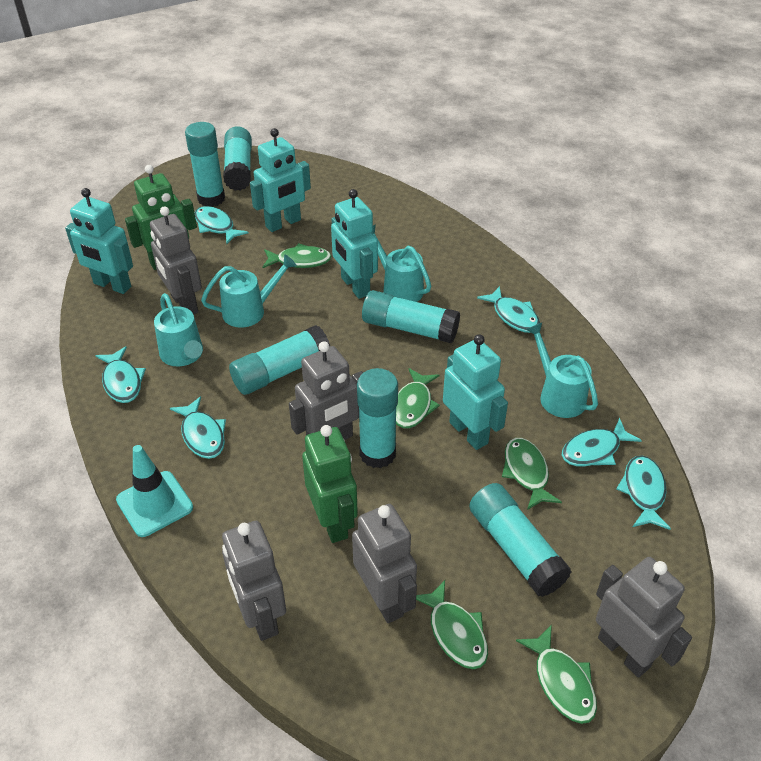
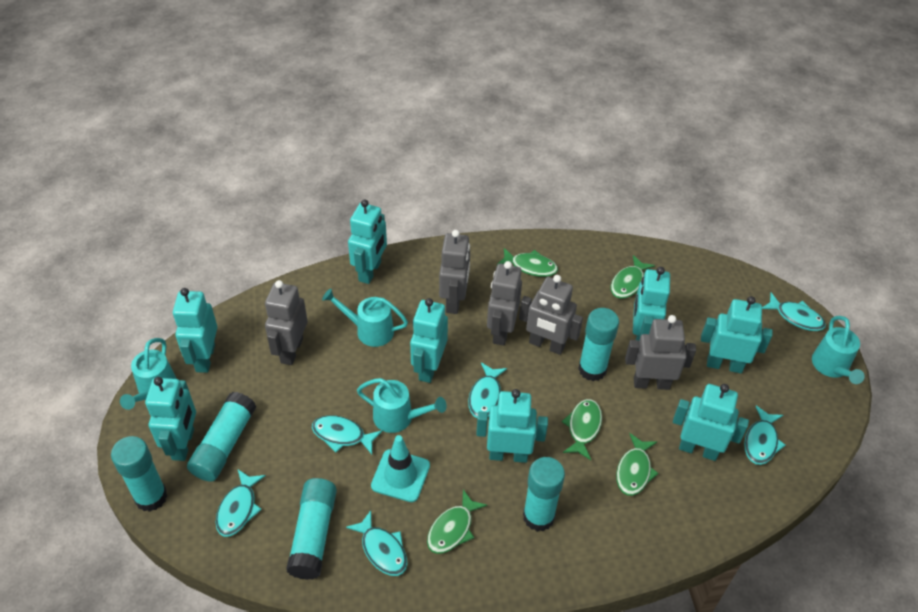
green robot: [125,165,197,270] [302,425,358,543] = 2 -> none = 0
turquoise glue stick: [185,122,225,207] [223,126,252,191] [229,325,330,395] [357,368,398,468] [362,290,460,344] [469,483,571,597] = 6 -> [111,436,167,512] [187,392,256,482] [286,478,337,580] [523,457,565,532] [578,308,619,381] = 5
turquoise robot: [65,188,133,294] [250,128,311,232] [331,189,378,299] [443,334,508,450] = 4 -> [145,377,196,461] [173,288,217,373] [348,199,387,284] [410,298,448,383] [476,389,548,463] [633,267,670,340] [673,384,749,461] [701,296,773,373] = 8

